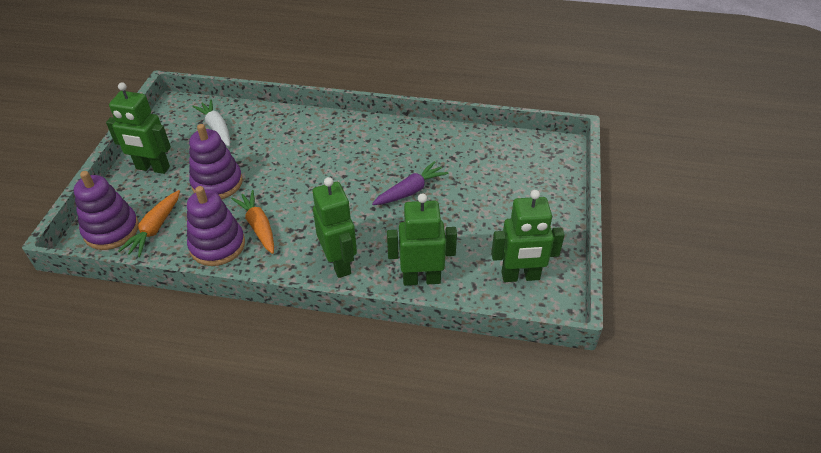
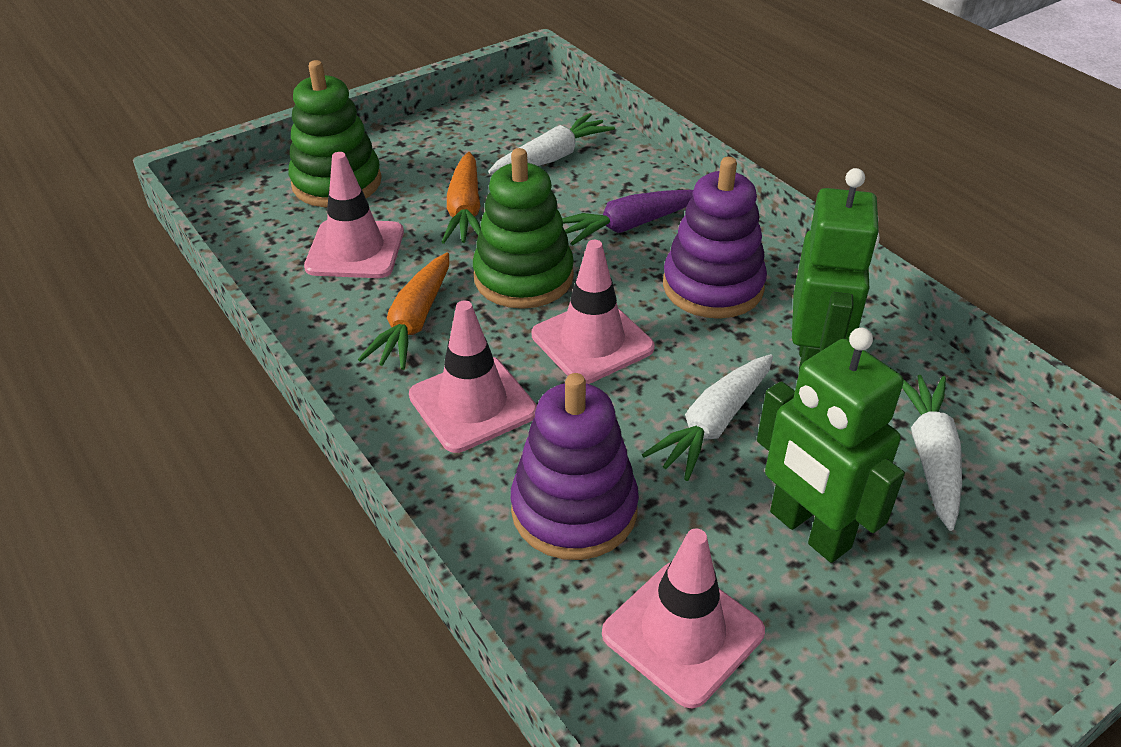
green robot: [106,82,171,174] [313,177,357,278] [387,193,457,286] [491,190,565,282] = 4 -> [757,328,905,563] [792,168,880,370] = 2
green stacking toy: none = 0 -> [288,60,382,207] [473,148,574,309] = 2
pink traffic cone: none = 0 -> [304,152,404,278] [409,300,537,453] [532,240,655,384] [602,528,765,708] = 4
purple stacking toy: [74,171,139,250] [187,186,245,266] [189,124,243,199] = 3 -> [511,373,639,560] [663,157,767,319] = 2
white carrot: [192,100,230,147] = 1 -> [488,113,615,174] [642,354,773,481] [902,375,962,531] = 3

